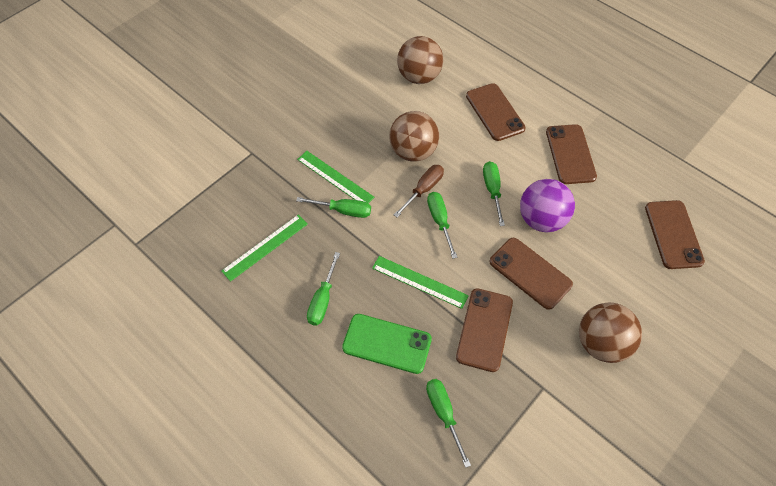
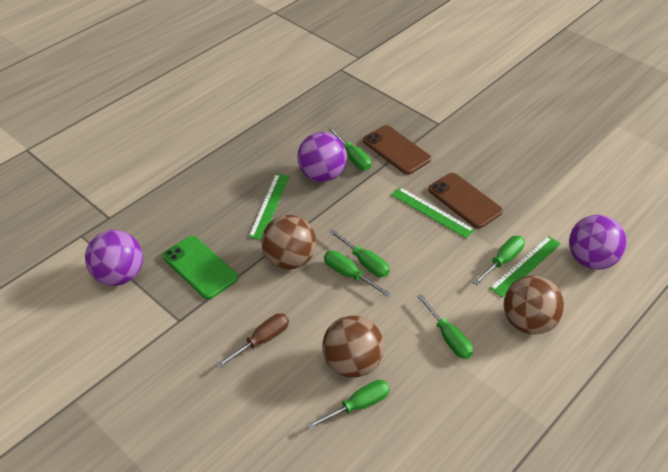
brown phone: [456,288,513,372] [466,83,526,141] [490,238,573,310] [546,124,597,184] [645,200,705,269] = 5 -> [363,125,431,175] [428,173,503,229] = 2
green screwdriver: [296,197,371,218] [307,252,340,325] [426,379,471,468] [427,192,457,259] [483,161,505,226] = 5 -> [306,380,390,430] [324,251,391,297] [329,127,371,170] [329,229,390,277] [417,294,473,359] [473,236,525,285] = 6
purple ball: [520,179,575,232] = 1 -> [85,230,143,286] [297,132,347,182] [569,215,627,270] = 3

